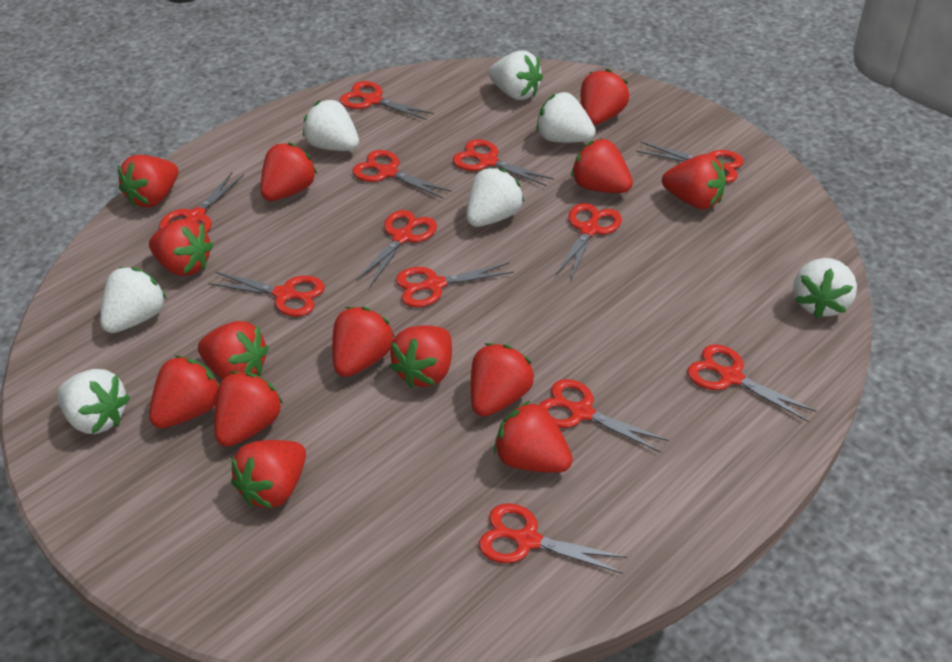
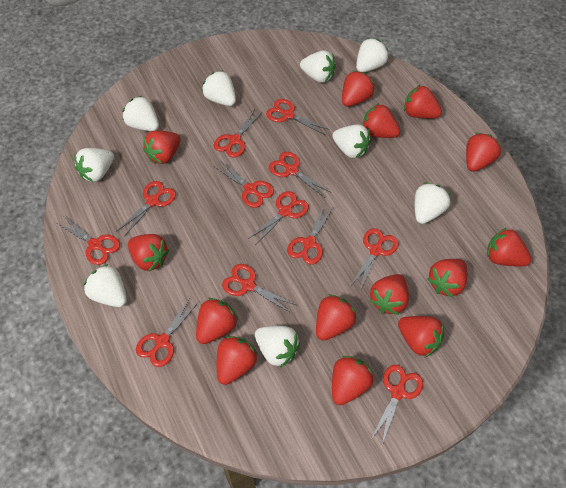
white strawberry: [57,369,130,434] [100,267,167,333] [303,99,359,151] [466,168,524,227] [488,51,543,100] [536,92,596,143] [793,258,857,318] = 7 -> [74,148,114,182] [83,264,127,307] [123,96,159,131] [202,70,236,106] [255,326,300,368] [300,50,336,83] [332,124,371,158] [356,38,388,72] [415,183,450,224] = 9

